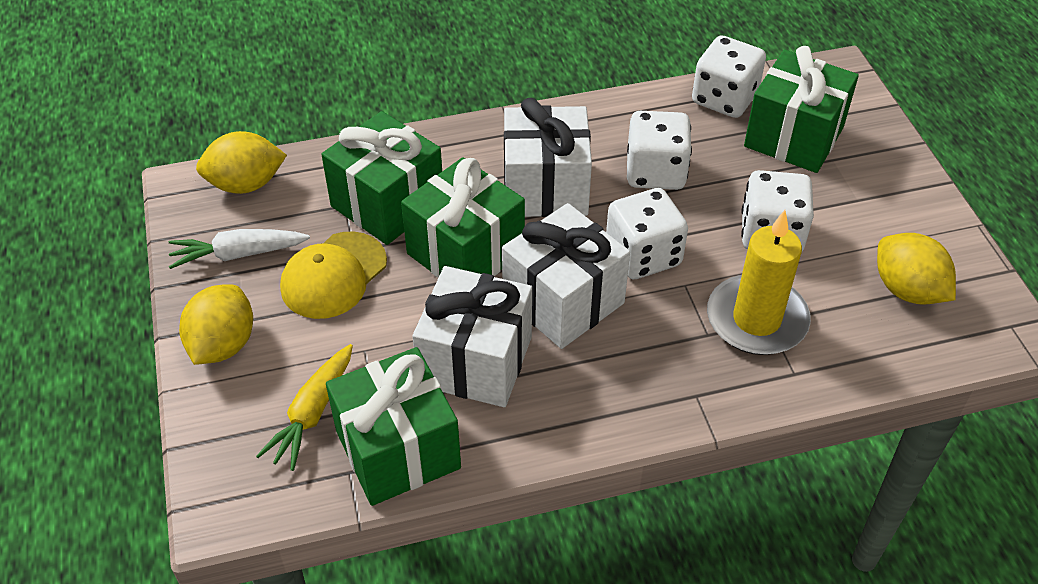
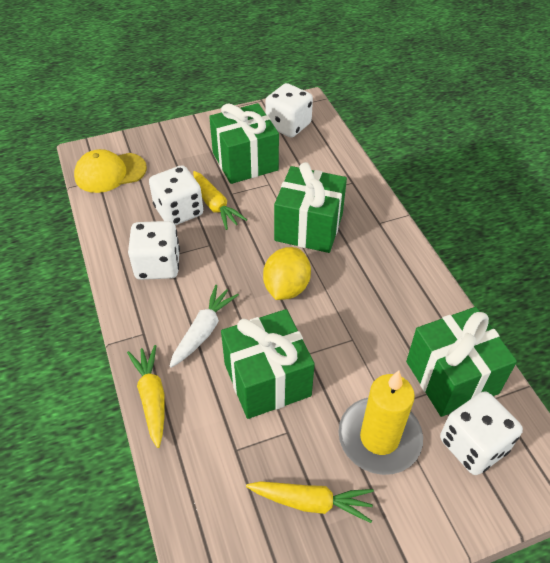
white gift: [412,266,532,407] [502,203,630,349] [504,98,592,217] = 3 -> none = 0
yellow carrot: [256,344,353,471] = 1 -> [127,345,165,448] [193,171,247,230] [246,481,374,523] = 3
yellow lemon: [179,284,253,365] [196,131,287,194] [877,233,956,305] = 3 -> [263,247,311,300] = 1

